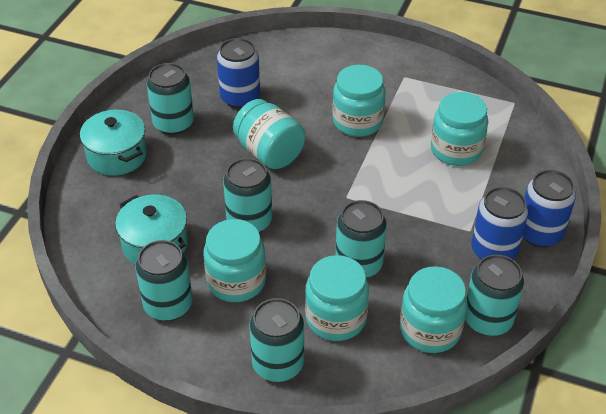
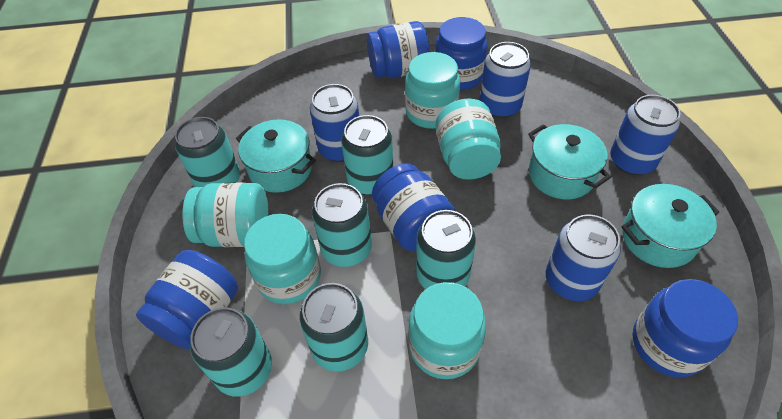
blue can: [217,38,260,109] [471,187,528,260] [523,170,576,247] = 3 -> [310,84,359,162] [480,42,531,118] [546,214,621,301] [610,95,680,175] = 4
blue jar: none = 0 -> [136,250,238,349] [367,21,430,78] [372,163,455,251] [435,17,487,90] [632,279,738,377] = 5
turquoise jar: [203,219,266,302] [233,99,305,169] [305,255,369,341] [332,65,386,137] [400,266,468,353] [431,92,488,166] = 6 -> [182,183,269,247] [244,214,321,304] [405,52,460,129] [408,282,486,379] [436,98,501,180] = 5
turquoise pot: [80,110,147,176] [115,195,188,265] = 2 -> [236,119,316,193] [528,124,611,199] [622,184,720,268] = 3

